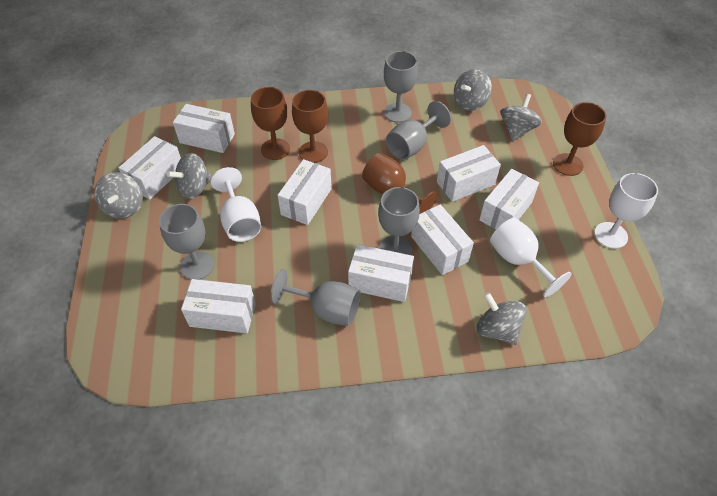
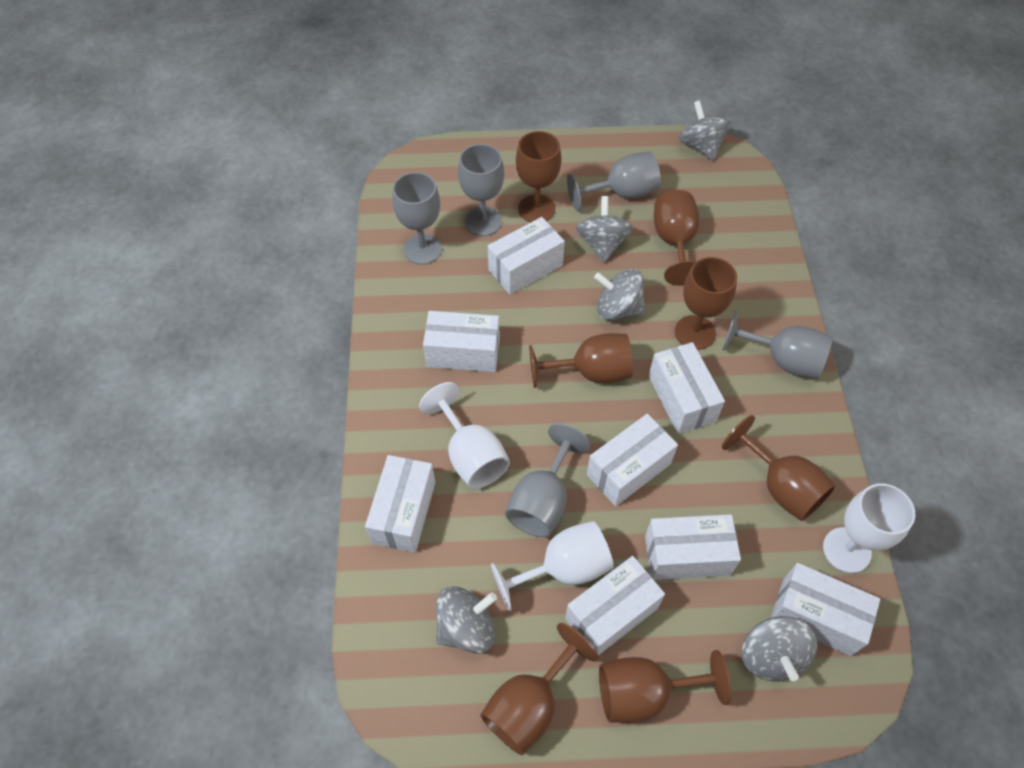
brown goblet: [251,87,290,160] [292,90,328,163] [362,153,437,214] [553,102,606,176] = 4 -> [480,623,599,755] [516,131,561,222] [529,333,633,388] [599,650,731,723] [654,190,699,286] [675,257,737,350] [722,415,836,521] = 7

